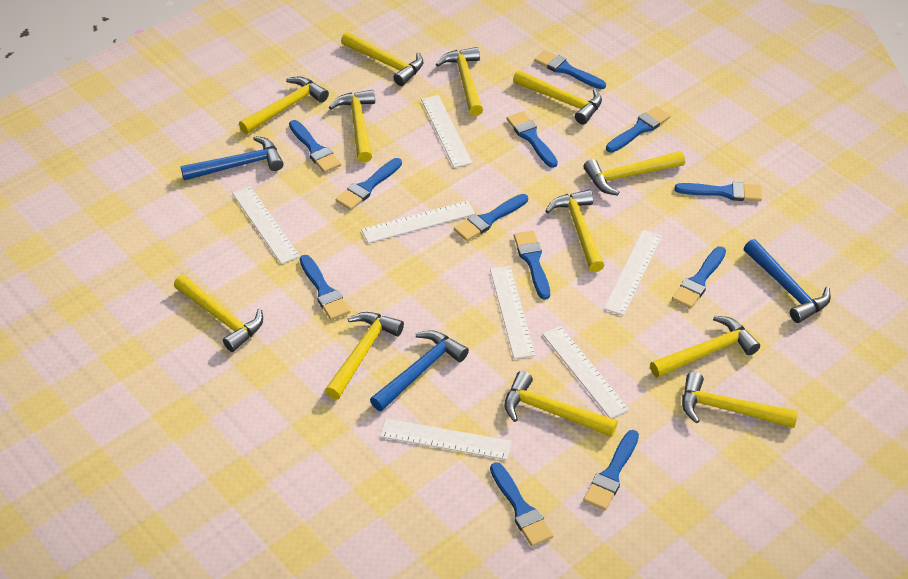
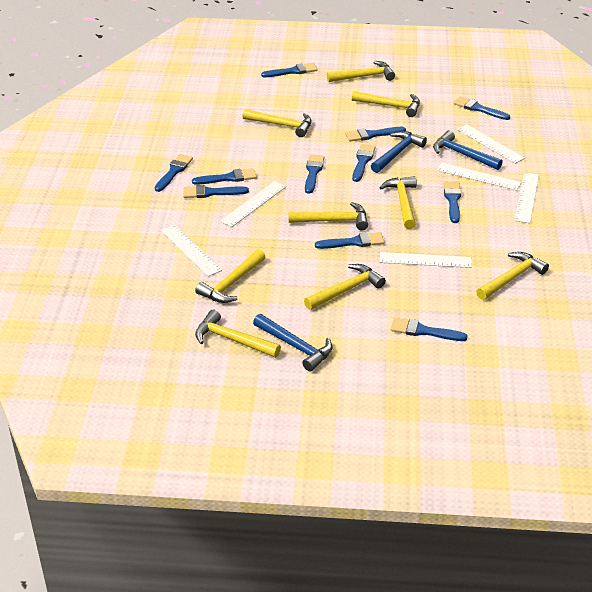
blue brush: [289,120,341,173] [300,255,350,320] [336,158,402,210] [454,194,528,241] [490,462,554,547] [507,111,558,168] [514,230,550,300] [534,50,606,89] [583,430,639,510] [606,106,670,153] [672,246,726,309] [675,182,762,201] = 12 -> [155,154,193,192] [183,185,249,198] [192,168,257,185] [261,63,318,77] [305,154,324,194] [315,232,385,249] [345,127,406,141] [352,144,376,182] [391,318,468,341] [444,182,461,223] [454,96,510,120] = 11
white ruler: [233,186,300,264] [361,201,475,243] [380,419,511,460] [421,95,472,168] [490,266,535,359] [542,326,629,418] [604,230,662,316] = 7 -> [161,225,222,277] [220,181,286,227] [379,252,472,268] [437,163,521,191] [457,124,525,164] [515,172,539,223] = 6
yellow hammer: [174,275,263,352] [239,77,329,134] [325,312,404,400] [329,90,375,163] [341,32,423,86] [436,47,483,116] [505,371,618,437] [513,70,602,125] [546,190,605,272] [584,151,685,195] [650,316,760,378] [682,372,798,428] = 12 -> [195,249,265,303] [195,310,281,358] [242,109,312,137] [289,202,368,230] [304,264,386,310] [327,61,395,82] [352,91,420,117] [379,176,417,229] [476,252,549,300] = 9

